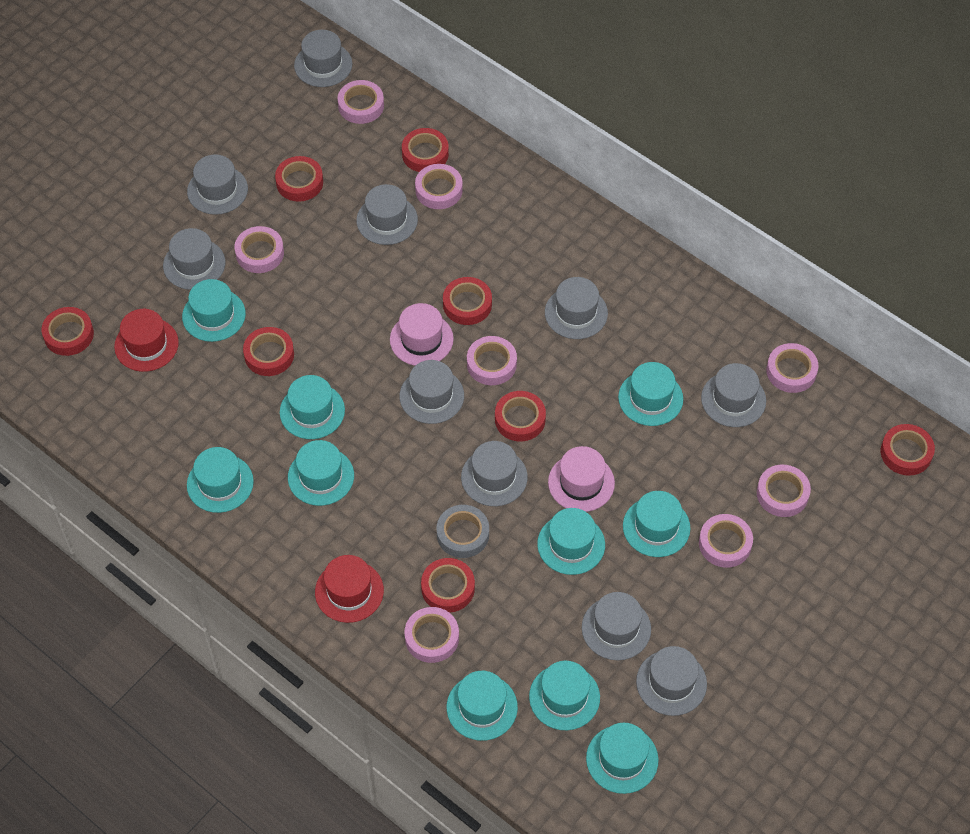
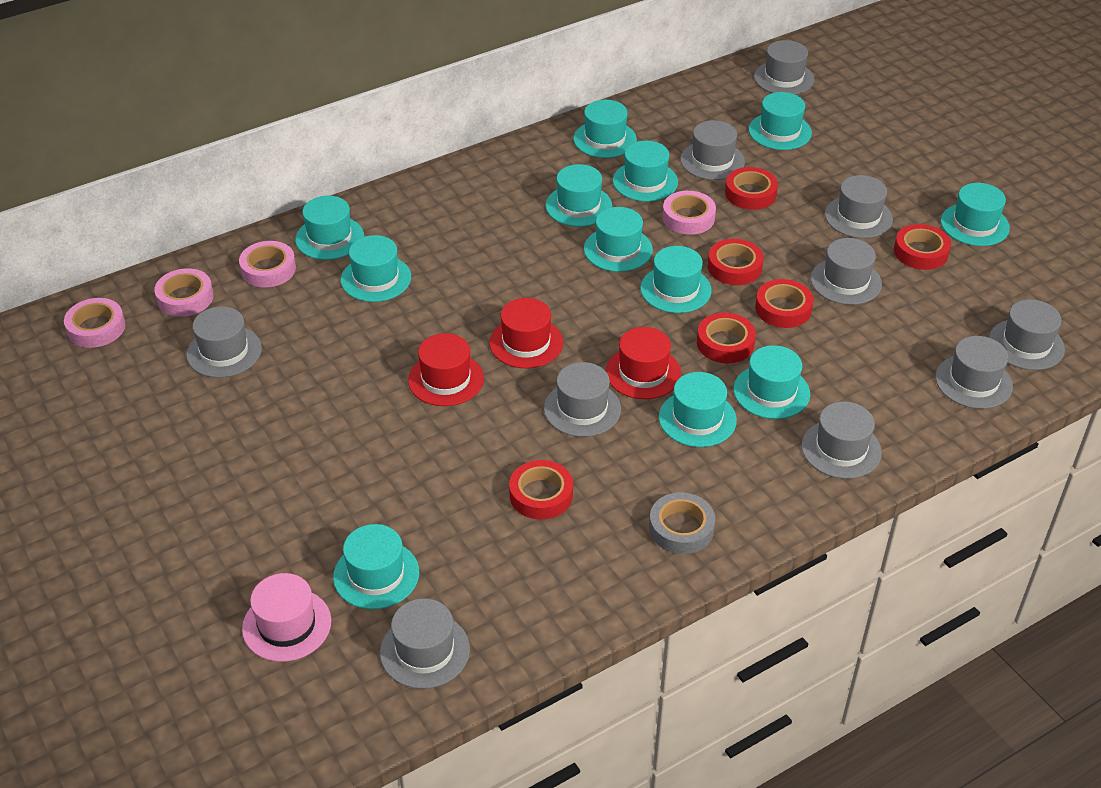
pink hat: [390,303,454,366] [548,446,615,512] = 2 -> [242,573,331,662] = 1
pink tape: [234,226,284,273] [337,80,384,124] [404,607,459,663] [415,164,463,209] [467,336,517,385] [699,514,753,568] [757,465,811,517] [766,343,819,393] = 8 -> [64,298,126,348] [154,268,214,317] [239,241,296,287] [663,191,716,235] = 4
red hat: [114,309,179,372] [315,555,384,623] = 2 -> [408,333,484,406] [489,298,563,368] [606,327,681,399] = 3
red tape: [42,307,94,356] [243,327,294,376] [275,156,323,202] [402,128,449,172] [421,558,475,613] [443,277,492,325] [495,391,546,442] [881,424,935,476] = 8 -> [509,460,573,519] [697,313,756,363] [708,239,764,285] [725,167,778,210] [755,279,813,328] [894,224,951,270] = 6
turquoise hat: [182,279,246,342] [187,447,254,513] [280,375,345,439] [288,440,354,506] [447,671,518,741] [529,661,600,730] [537,508,605,575] [586,723,658,794] [618,362,683,426] [623,491,690,557] = 10 -> [295,196,364,260] [333,524,419,609] [341,235,411,302] [546,164,612,227] [573,100,637,158] [584,207,653,272] [613,141,678,202] [640,246,712,313] [659,372,737,447] [733,345,810,419] [749,92,812,150] [941,183,1010,246] = 12

